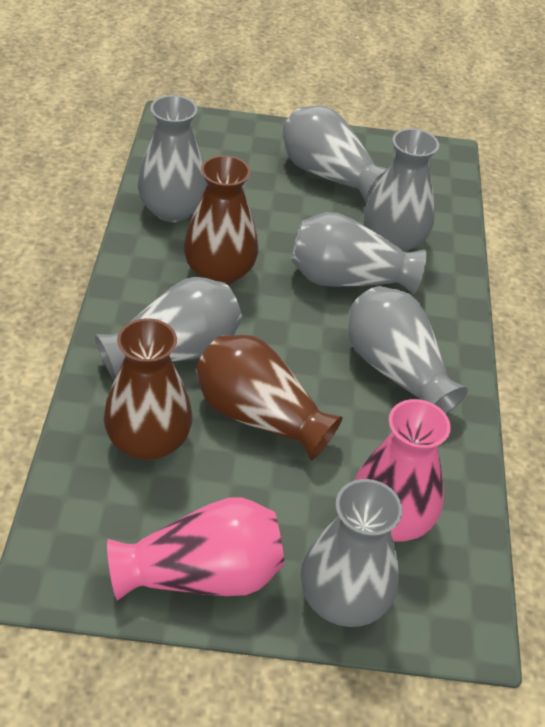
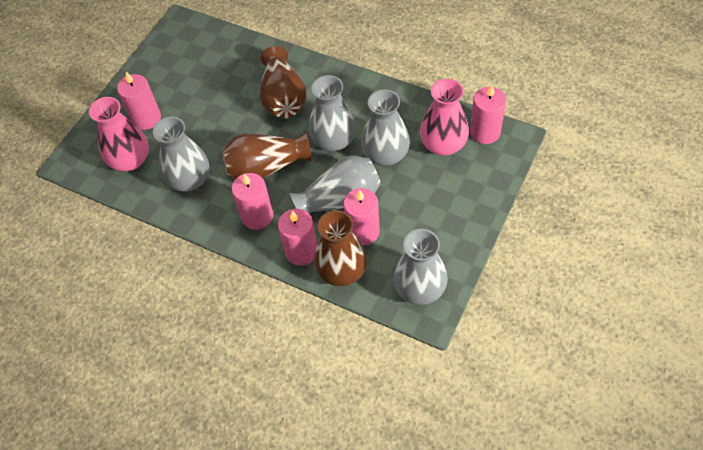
grey vase: [95,277,242,380] [138,95,208,222] [282,106,387,204] [291,212,427,294] [301,479,402,627] [348,286,468,414] [364,128,439,252] = 7 -> [153,117,210,192] [289,155,381,214] [309,75,357,151] [361,89,410,166] [393,229,448,305] = 5
pink candle: none = 0 -> [117,72,161,130] [232,173,273,230] [278,209,317,266] [344,188,380,245] [470,85,506,144] = 5

